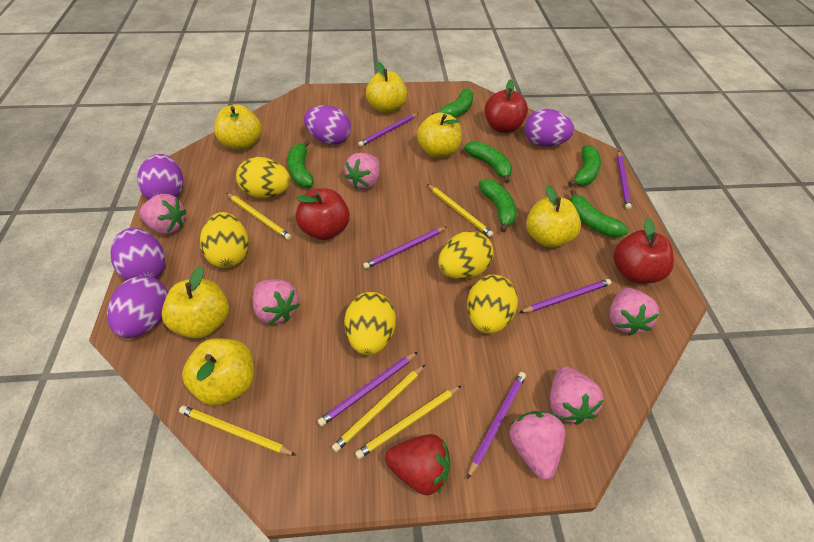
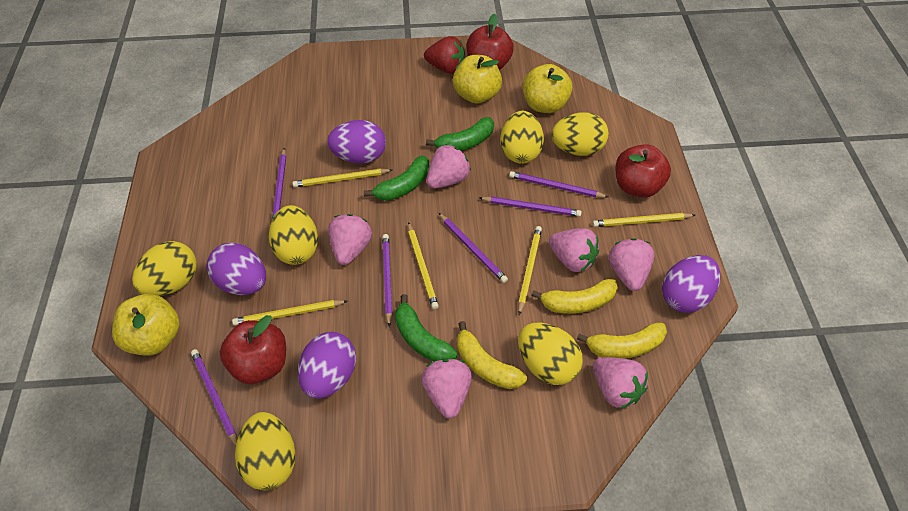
green banana: [287,140,314,187] [432,89,474,118] [464,141,512,183] [479,179,517,233] [568,145,601,187] [570,189,629,238] = 6 -> [364,156,429,201] [395,294,457,361] [426,117,494,151] = 3
purple egg: [107,276,168,338] [110,228,165,280] [137,154,183,200] [304,105,351,145] [524,109,574,147] = 5 -> [206,243,266,295] [298,332,356,399] [327,120,386,164] [662,255,720,313] = 4
yellow apple: [162,266,229,339] [182,338,254,406] [214,105,262,151] [366,62,407,114] [417,113,462,158] [526,185,581,248] = 6 -> [112,294,180,356] [453,55,502,104] [523,64,572,113] = 3
yellow banana: none = 0 -> [457,321,527,389] [531,279,618,314] [577,322,667,359] = 3
yellow egg: [200,212,249,268] [236,157,291,199] [344,292,396,355] [438,231,493,279] [467,275,518,334] = 5 -> [132,241,197,296] [235,412,296,490] [269,205,318,265] [501,111,544,164] [518,323,583,385] [551,112,609,156] = 6

